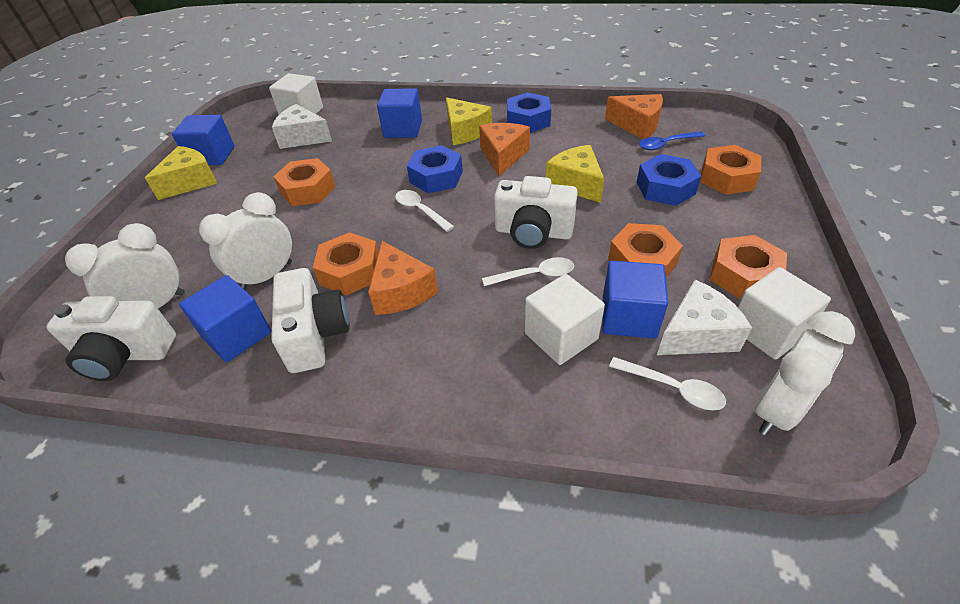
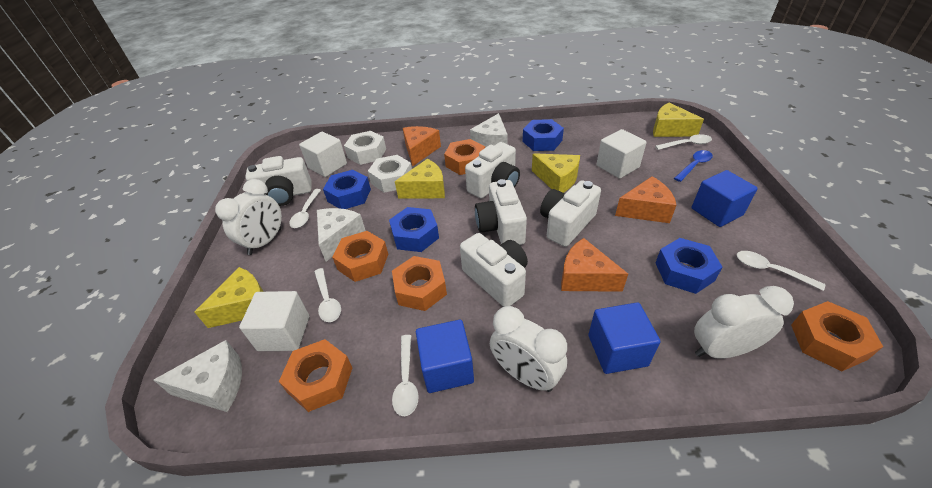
blue cube: [172,115,234,165] [179,275,271,362] [377,88,422,138] [602,261,668,339] = 4 -> [416,320,474,393] [588,302,661,374] [692,170,758,227] = 3
blue nut: [407,145,463,194] [507,92,551,133] [636,154,701,206] = 3 -> [323,170,371,209] [389,207,439,252] [523,119,564,151] [655,238,722,294] = 4
white camera: [47,296,176,381] [271,268,350,373] [494,176,578,249] = 3 -> [245,156,312,206] [460,233,528,307] [465,142,520,198] [475,179,527,245] [540,180,601,247] = 5
white cheese: [272,104,332,149] [657,280,752,355] = 2 -> [154,340,242,412] [317,208,366,261] [470,113,508,148] = 3
white nut: none = 0 -> [344,131,386,165] [368,155,412,193] = 2
white spoon: [395,190,454,232] [482,257,574,286] [609,357,726,410] = 3 -> [289,189,321,228] [314,268,341,322] [392,335,419,416] [655,134,712,150] [737,251,825,291] = 5
yellow cheese: [145,146,217,200] [446,97,492,145] [546,145,605,203] = 3 -> [194,267,264,328] [395,159,445,199] [532,153,580,193] [653,103,704,137] = 4

